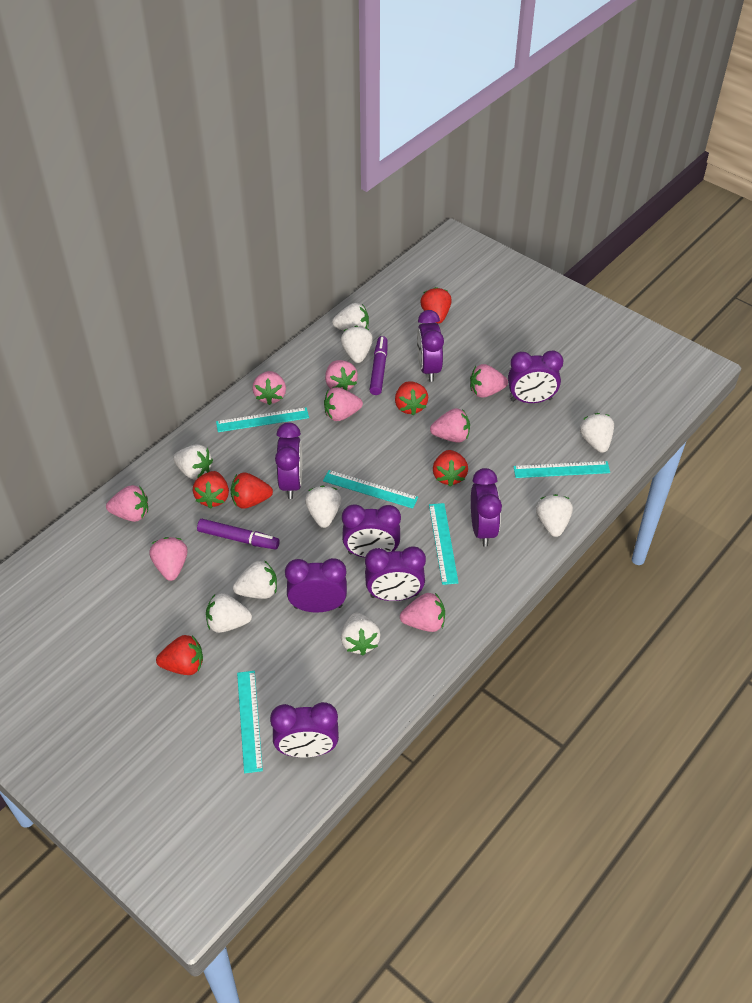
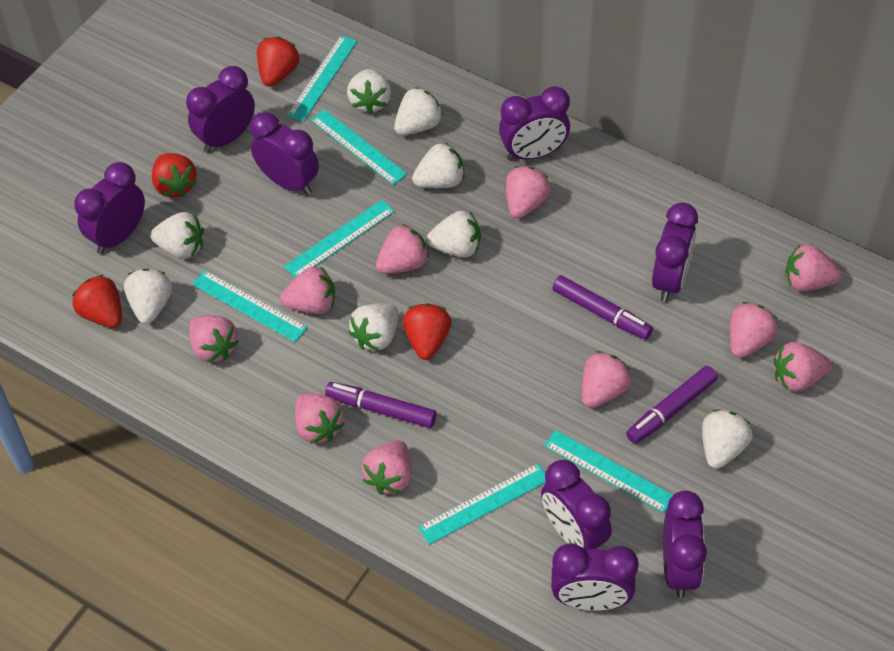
pink strawberry: [106,485,148,522] [149,537,188,581] [252,371,286,405] [324,387,363,421] [325,360,358,391] [400,593,445,632] [430,408,470,443] [470,364,508,397] = 8 -> [189,315,239,363] [280,266,335,314] [295,393,345,444] [361,440,412,495] [376,224,429,274] [506,166,551,219] [582,351,631,408] [730,302,778,358] [774,342,831,392] [785,244,842,292] = 10
purple marker: [197,519,280,550] [369,336,388,395] = 2 -> [325,382,437,428] [552,275,653,340] [626,366,717,444] = 3
red strawberry: [156,635,203,675] [193,471,229,509] [231,472,273,509] [395,381,428,415] [420,287,452,324] [433,450,468,487] = 6 -> [72,275,122,328] [152,153,197,197] [257,37,299,87] [403,303,452,360] = 4
turquoise ruler: [216,407,309,432] [237,671,263,773] [323,470,418,509] [429,503,459,585] [513,461,610,478] = 5 -> [192,270,308,342] [284,200,395,278] [287,35,357,121] [311,109,407,185] [418,463,546,545] [544,430,673,513] = 6
white strawberry: [173,444,213,480] [206,593,252,633] [233,560,277,599] [305,486,341,528] [332,303,369,331] [341,326,373,363] [341,613,381,655] [536,494,573,537] [580,413,614,453] = 9 -> [124,269,172,324] [150,212,204,259] [347,69,391,114] [349,303,399,351] [394,87,443,135] [412,143,465,188] [427,211,481,258] [702,409,753,469] = 8

